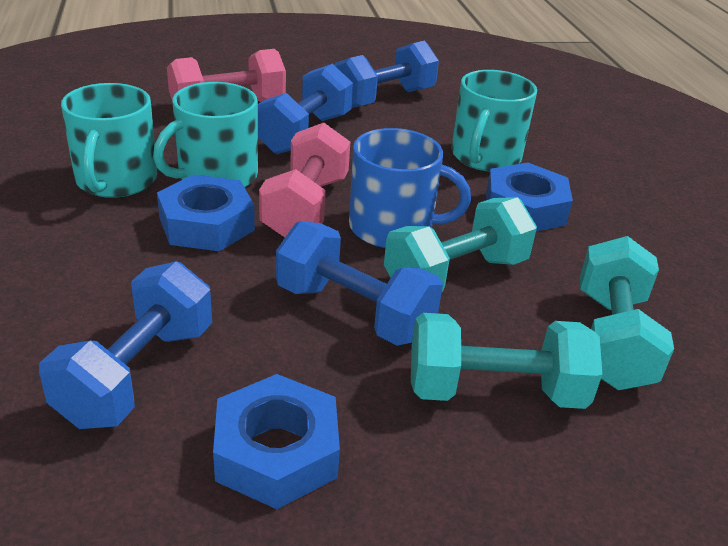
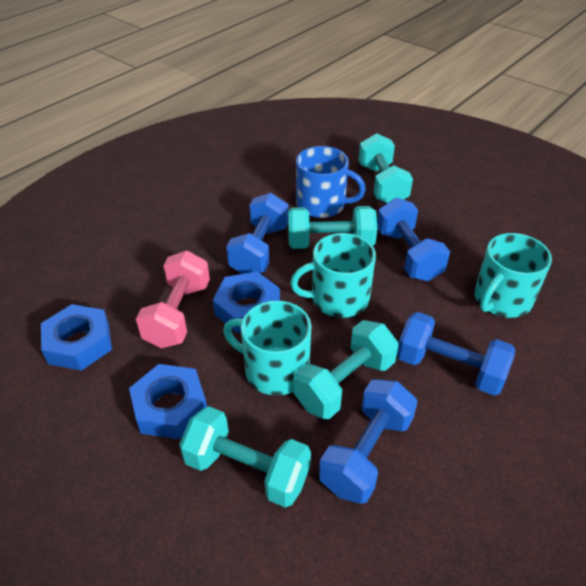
pink dumbbell: [167,49,286,102] [259,123,350,237] = 2 -> [136,251,210,348] = 1
turquoise dumbbell: [384,197,537,292] [411,313,603,409] [580,236,674,390] = 3 -> [179,406,311,508] [288,206,377,249] [294,320,398,419] [358,133,413,203] = 4

